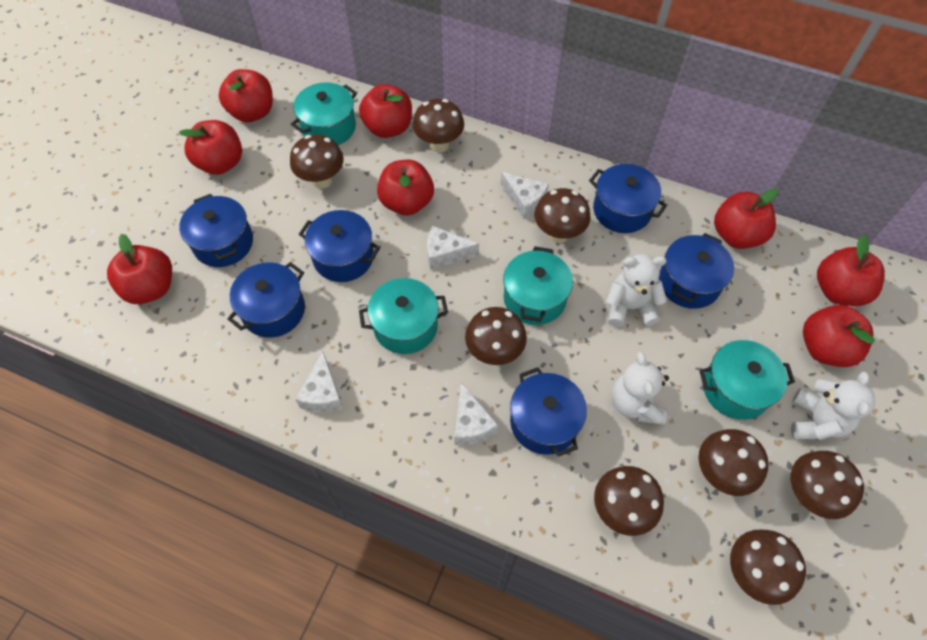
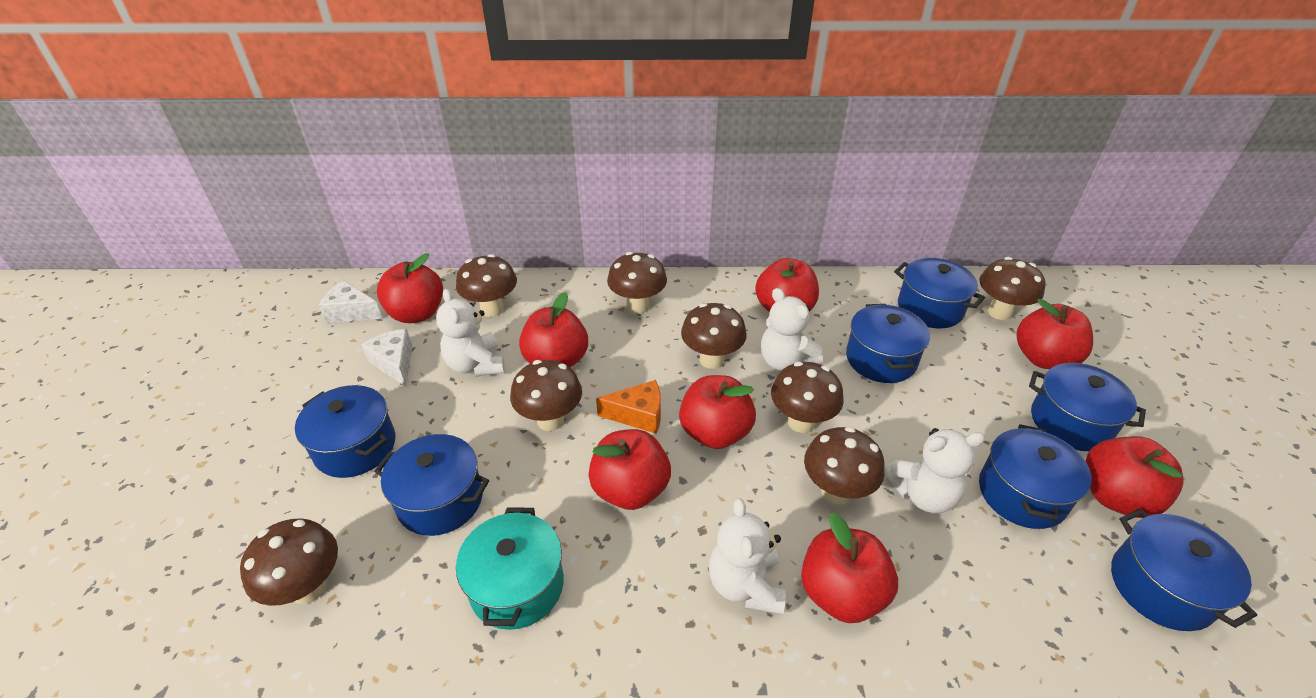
blue pot: [179,194,253,267] [227,262,305,338] [299,210,380,282] [510,367,587,457] [589,164,667,233] [659,233,734,309] = 6 -> [295,385,395,478] [374,434,489,536] [846,304,930,383] [894,258,985,329] [979,424,1092,529] [1029,363,1146,451] [1111,508,1257,631] = 7
orange cheese: none = 0 -> [596,380,661,434] = 1
turquoise pot: [291,82,357,145] [359,278,448,354] [503,246,573,325] [699,340,795,420] = 4 -> [456,507,564,630] = 1
white cheese: [295,352,343,412] [427,226,479,270] [454,382,498,445] [501,172,549,219] = 4 -> [319,280,382,323] [361,329,412,386] = 2
white teddy bear: [606,254,667,327] [612,351,669,425] [791,371,875,440] = 3 -> [436,289,505,377] [709,498,786,615] [761,288,823,371] [885,428,985,513] = 4

